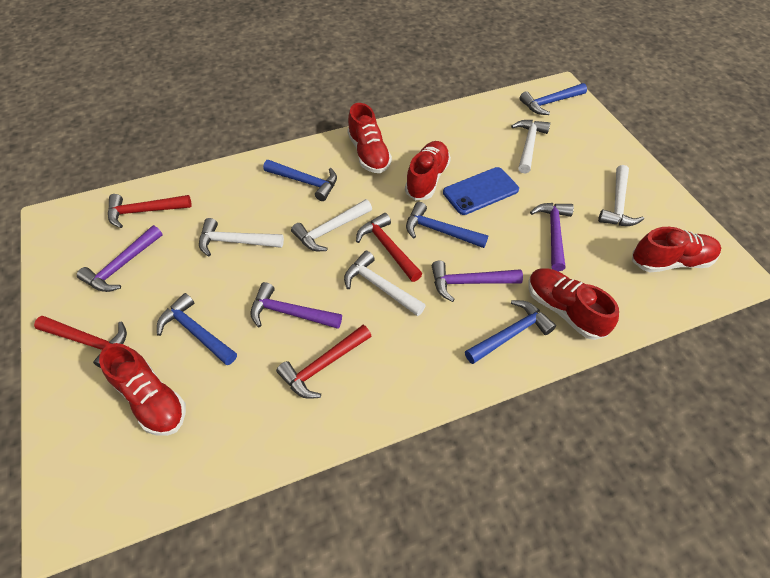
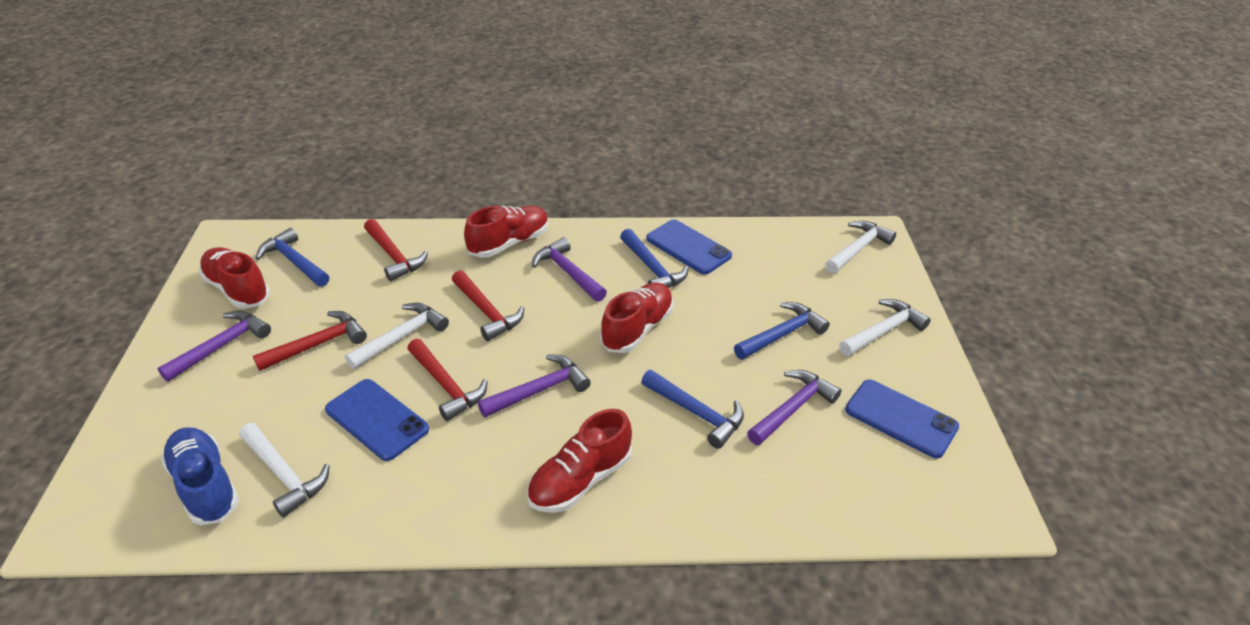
blue hammer: [157,293,237,365] [263,160,337,201] [406,202,488,248] [465,300,556,364] [519,83,587,115] = 5 -> [256,228,329,287] [620,229,688,288] [641,370,744,449] [734,302,830,360] = 4
blue phone: [443,167,519,215] = 1 -> [325,379,429,461] [646,219,732,274] [845,379,959,458] = 3
blue shoe: none = 0 -> [161,427,239,525] = 1
red shoe: [99,343,186,436] [347,103,392,173] [405,141,451,200] [528,268,619,340] [632,227,721,272] = 5 -> [199,247,270,309] [464,206,549,258] [527,409,632,513] [600,282,674,353] = 4
white hammer: [199,218,284,256] [291,199,372,251] [344,251,426,316] [511,120,550,173] [598,165,644,226] = 5 -> [239,423,330,518] [345,303,449,369] [825,221,896,274] [839,299,931,356] = 4

